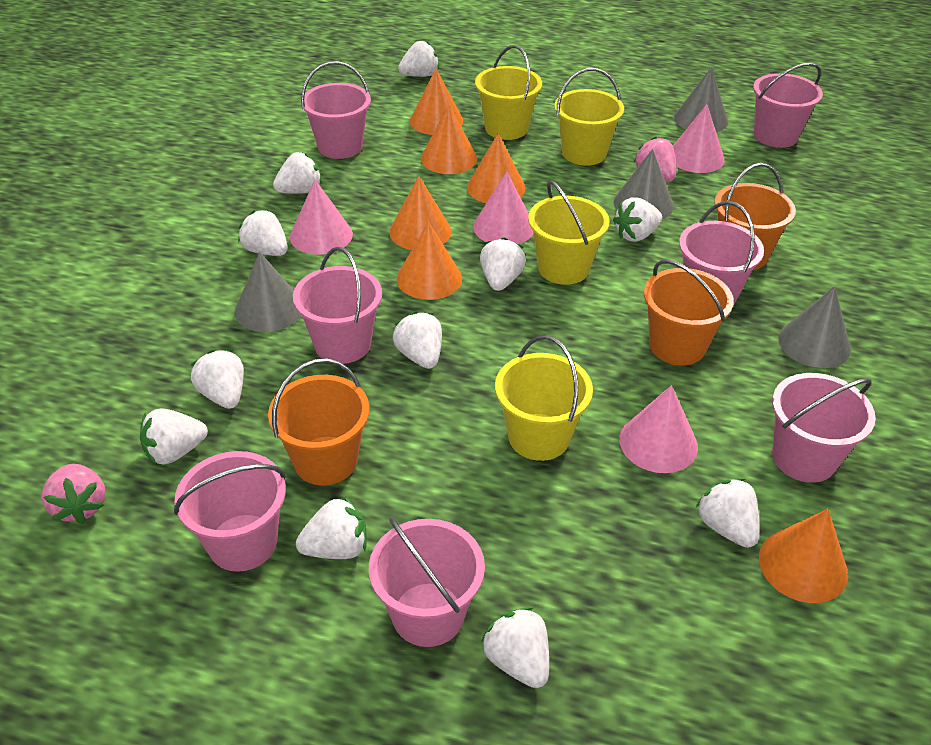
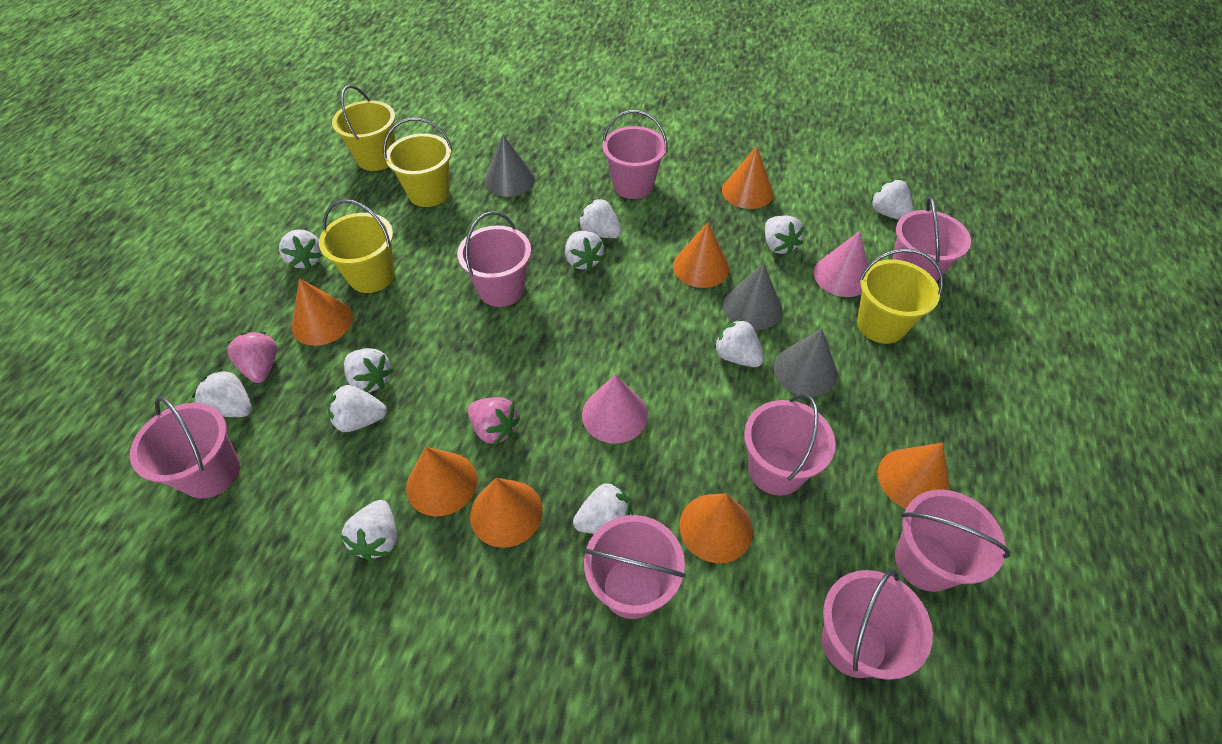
grey cone: [235,252,301,332] [614,149,674,219] [674,67,728,132] [779,286,851,368] = 4 -> [484,135,535,197] [723,263,782,330] [774,329,838,397] = 3
orange bucket: [268,358,370,485] [644,260,734,365] [714,163,796,270] = 3 -> none = 0
orange cone: [389,176,451,250] [396,222,462,300] [410,69,463,135] [421,105,477,174] [467,133,526,203] [759,509,848,603] = 6 -> [291,278,353,346] [406,447,477,517] [470,478,543,548] [673,222,729,288] [679,493,753,563] [722,146,773,209] [878,443,950,509] = 7
pink bucket: [174,451,286,572] [293,247,382,364] [301,61,371,159] [369,517,485,647] [679,201,764,306] [753,62,823,148] [772,373,876,483] = 7 -> [130,397,240,499] [457,211,531,307] [584,515,686,619] [602,110,667,199] [744,394,836,496] [822,569,933,680] [893,196,971,282] [895,490,1010,592] = 8
pink cone: [290,180,353,255] [473,171,533,244] [619,385,698,473] [673,104,725,173] = 4 -> [582,374,648,444] [813,231,868,297] = 2

